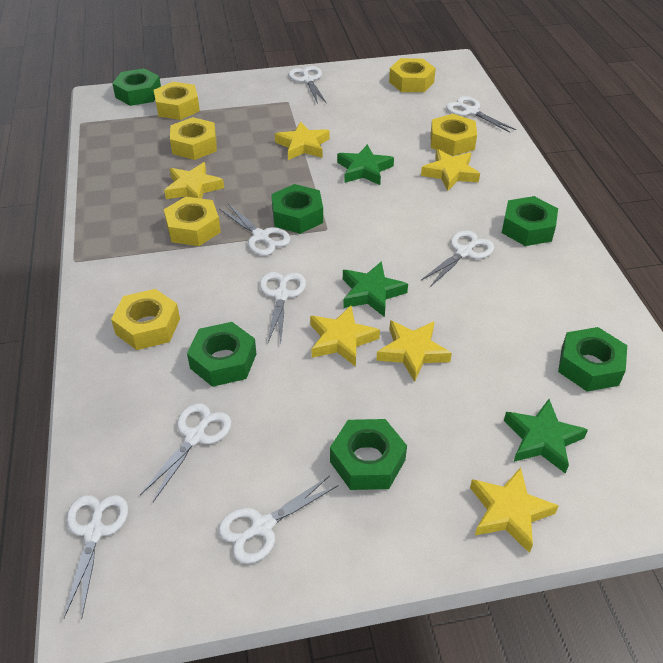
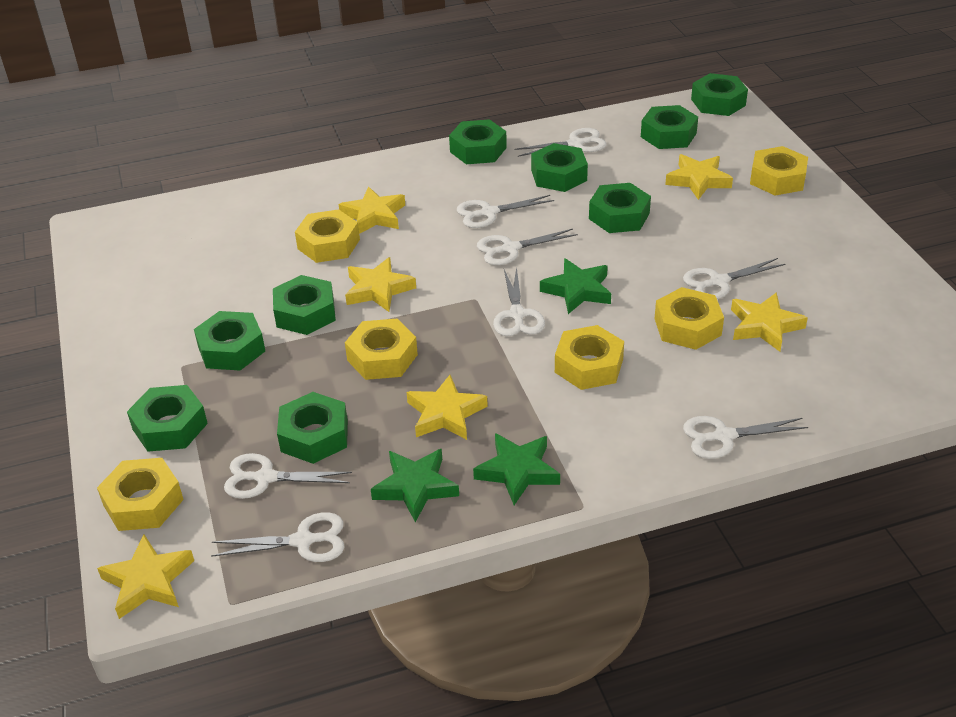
green nut: [112,68,161,106] [187,322,257,387] [271,184,323,234] [330,419,407,490] [502,196,558,246] [558,327,627,392] = 6 -> [127,385,208,452] [194,311,265,370] [273,275,336,335] [277,392,348,464] [449,119,507,164] [531,143,588,192] [589,183,651,233] [641,105,698,149] [691,73,748,116] = 9

